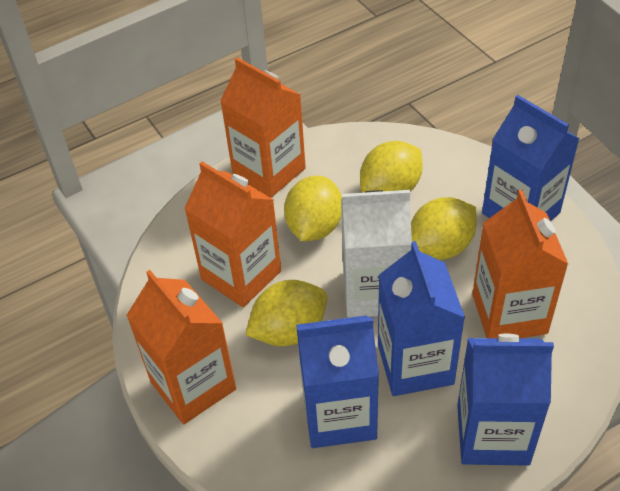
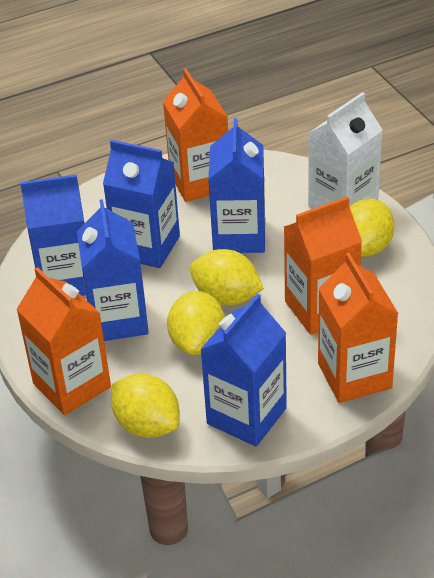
blue carton: [296,315,379,448] [378,241,465,396] [457,334,554,466] [482,95,580,221] = 4 -> [20,174,86,296] [77,199,149,341] [103,140,180,268] [200,293,287,447] [208,118,265,253] = 5

